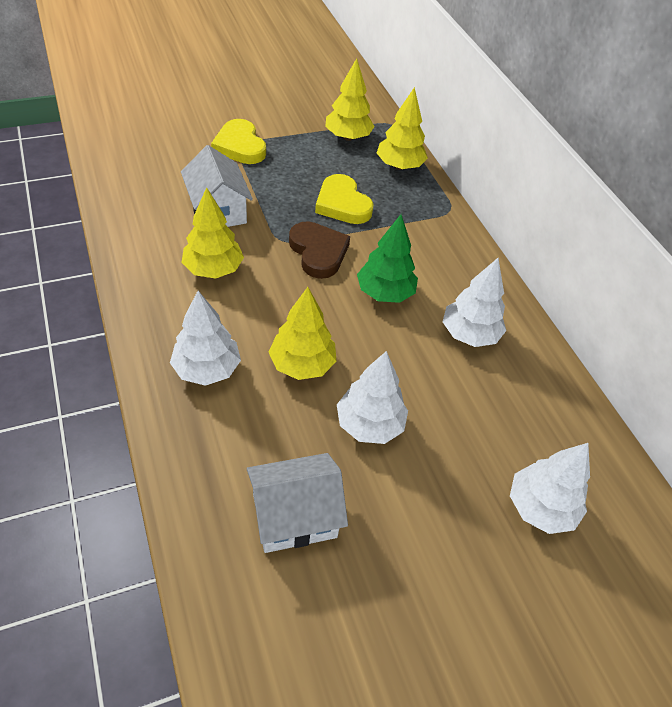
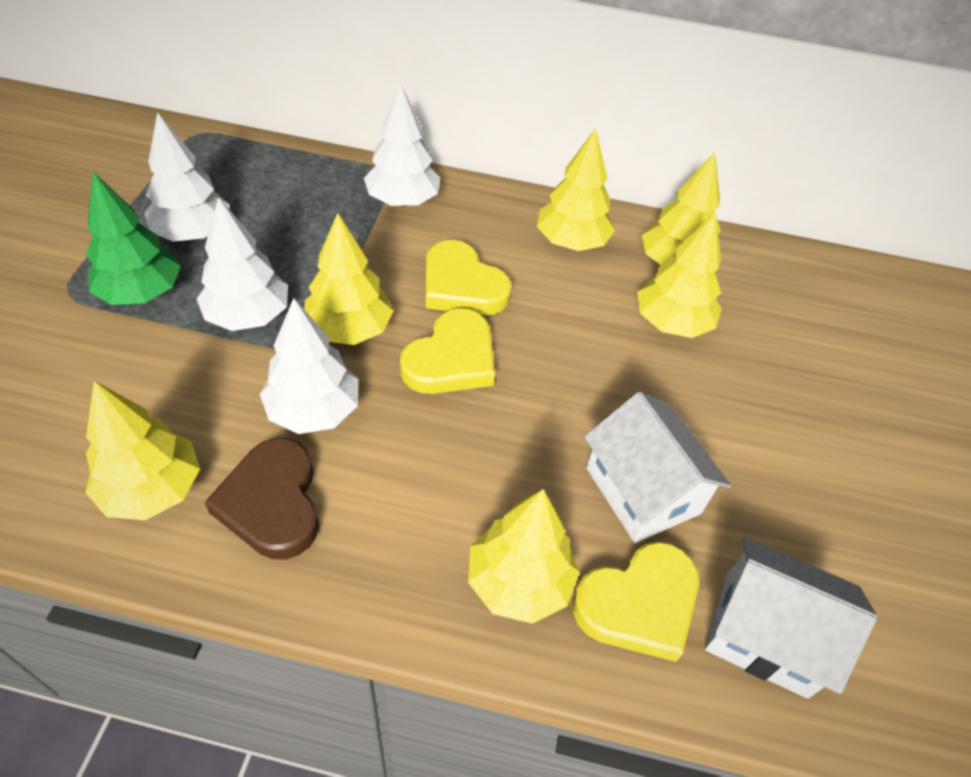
yellow heart: [211,119,266,164] [315,174,374,224] = 2 -> [400,308,495,394] [426,240,512,315] [572,541,699,662] = 3
yellow tree: [181,187,244,279] [269,287,337,380] [325,58,375,141] [377,87,428,170] = 4 -> [85,381,200,520] [304,213,393,345] [468,489,580,624] [537,128,615,251] [637,212,722,338] [642,152,721,265] = 6

